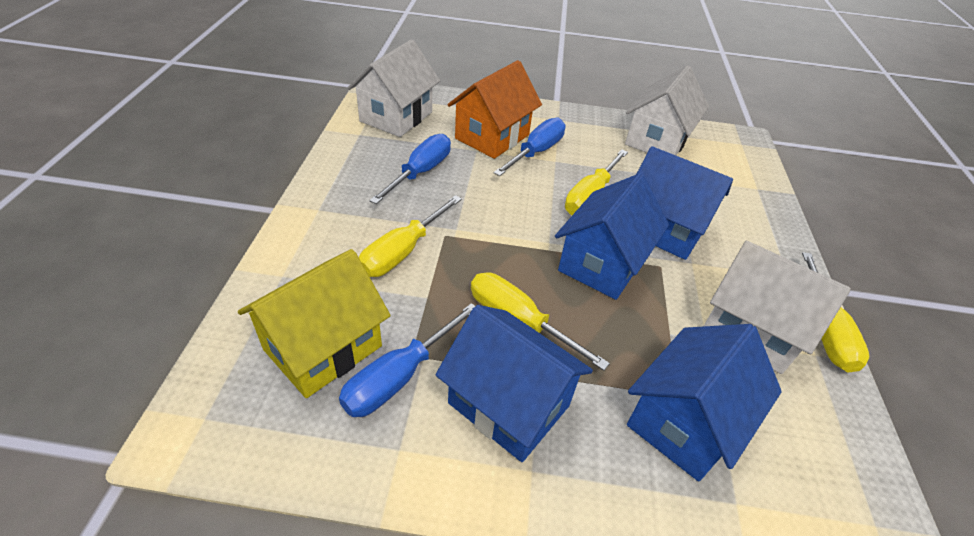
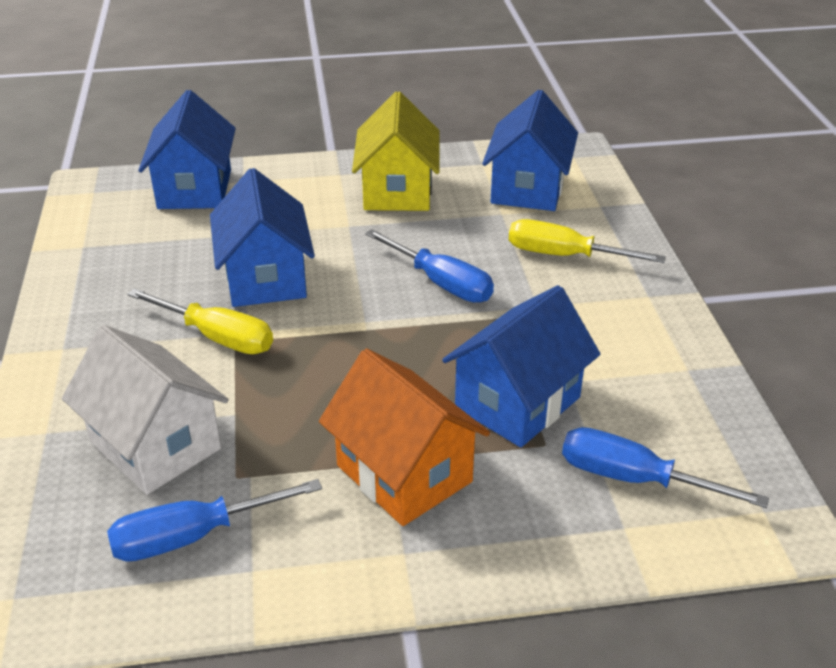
white house: [347,39,440,137] [625,65,709,155] [704,241,851,374] = 3 -> [62,325,229,495] = 1
yellow screwdriver: [359,195,462,277] [471,272,610,371] [565,149,628,215] [802,252,870,372] = 4 -> [127,288,273,354] [509,219,666,263] = 2

